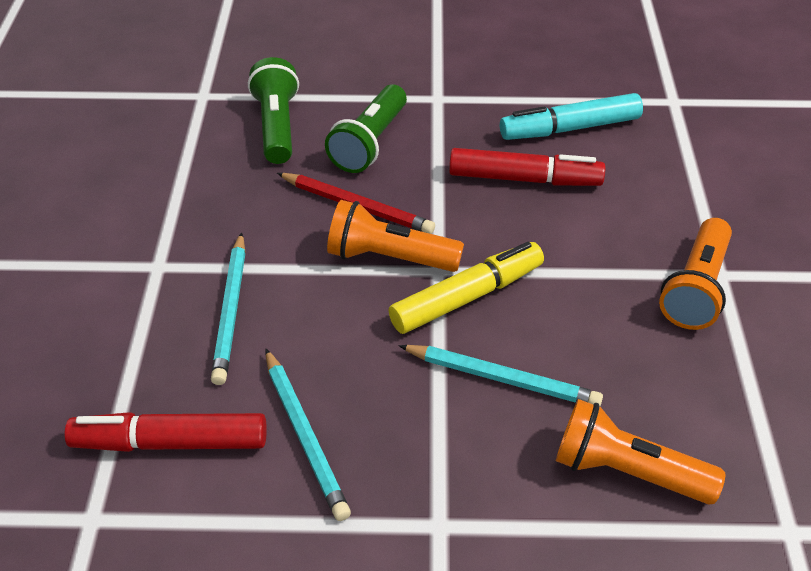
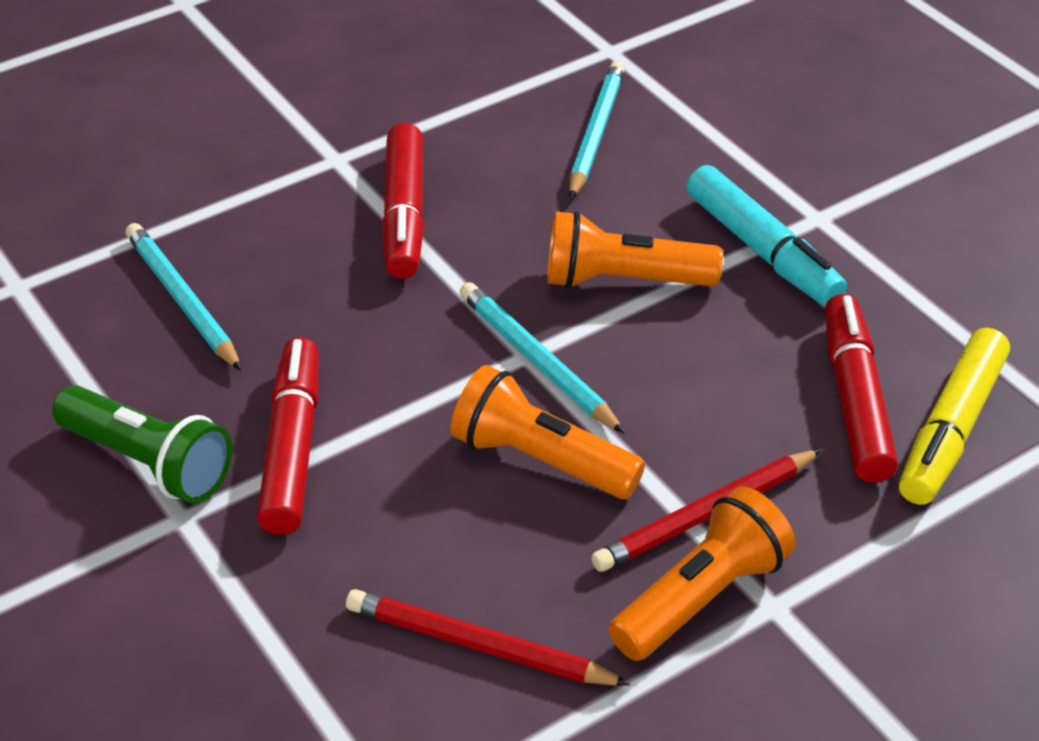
green flashlight: [248,57,299,164] [325,84,407,173] = 2 -> [52,385,233,503] = 1
red marker: [64,412,267,452] [449,148,606,186] = 2 -> [257,337,318,535] [382,123,424,279] [825,294,898,483] = 3
red pencil: [277,173,435,234] = 1 -> [346,589,630,686] [591,449,822,572] = 2

